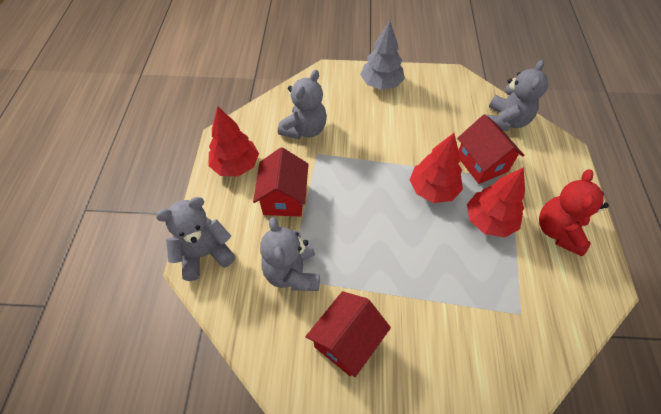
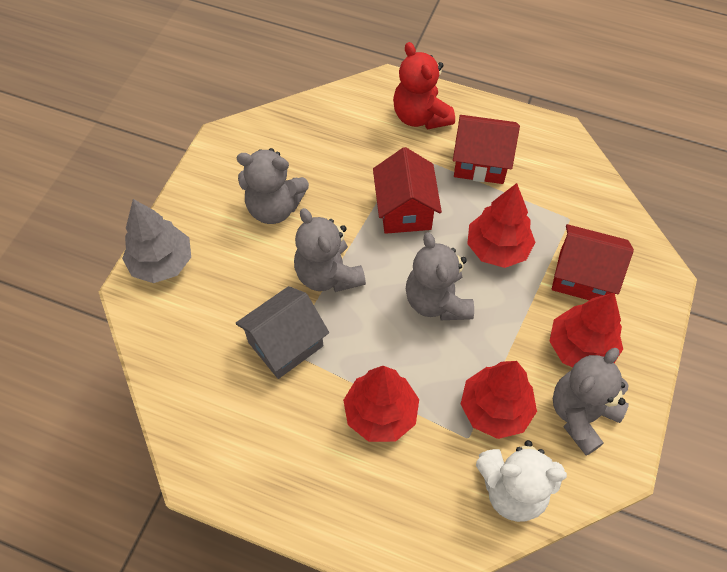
grey house: none = 0 -> [236,286,329,379] = 1
red tree: [209,107,259,176] [410,133,463,203] [467,167,525,237] = 3 -> [343,366,419,442] [461,361,537,439] [467,183,535,268] [549,293,623,367] = 4
white teddy bear: none = 0 -> [476,440,567,522] = 1

